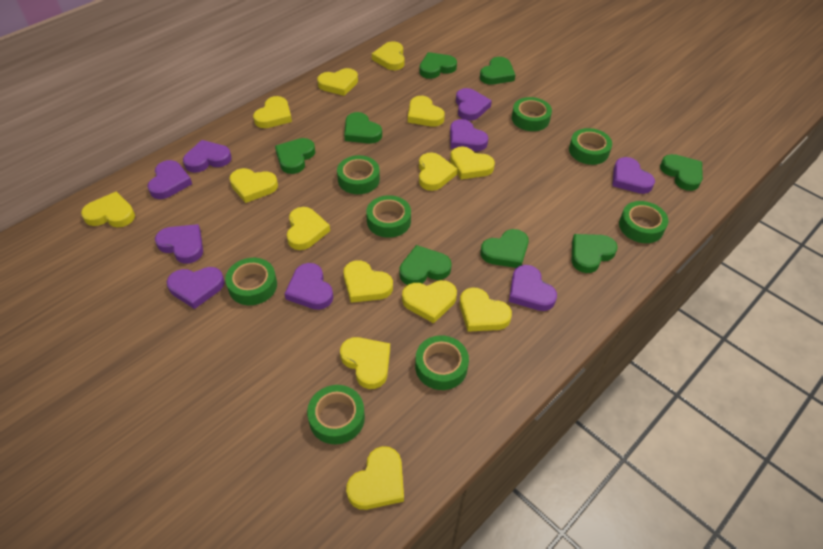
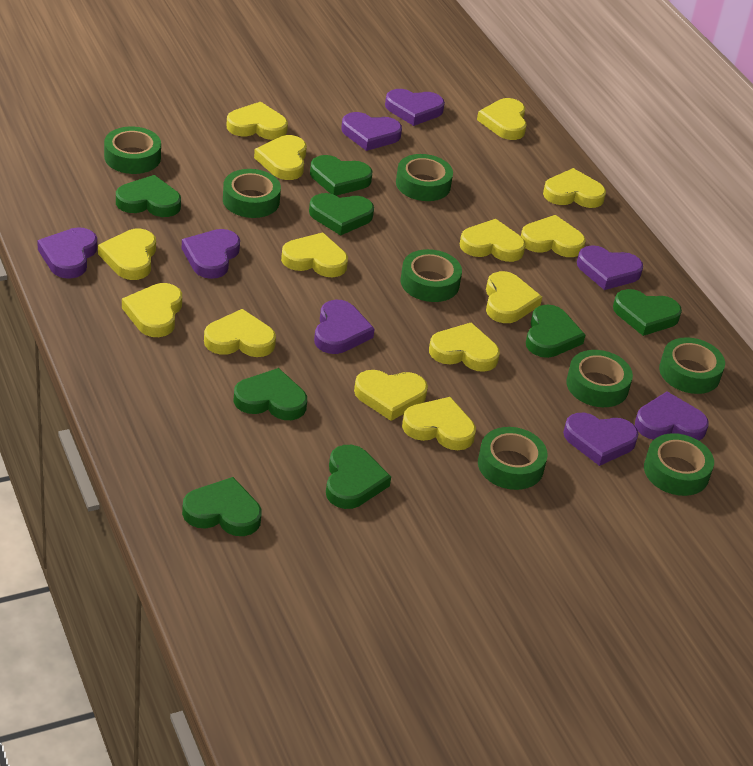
purple heart: [147,160,192,199] [155,224,203,264] [167,267,225,309] [183,140,231,173] [284,263,333,310] [450,119,488,151] [456,88,492,121] [509,265,557,311] [612,157,655,194] = 9 -> [37,227,97,279] [182,229,240,279] [314,300,375,354] [341,112,402,151] [385,89,445,126] [563,413,638,466] [577,245,643,290] [635,392,709,440] = 8

